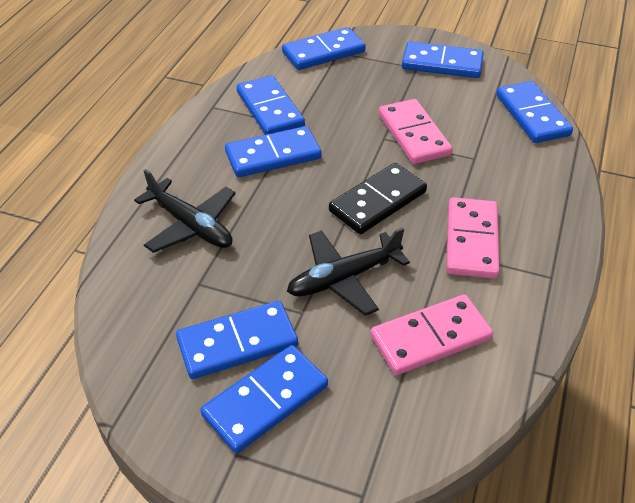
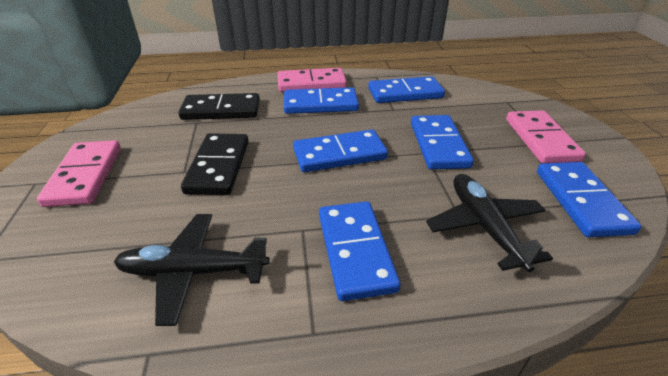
black domino: [329,163,427,234] = 1 -> [178,93,260,120] [181,133,249,195] = 2
blue domino: [176,301,298,379] [201,345,328,453] [225,126,322,177] [237,75,305,135] [282,27,366,70] [402,41,484,78] [496,81,573,143] = 7 -> [284,87,359,114] [293,130,388,172] [319,201,401,301] [368,76,445,103] [411,115,474,169] [537,162,641,237] = 6

